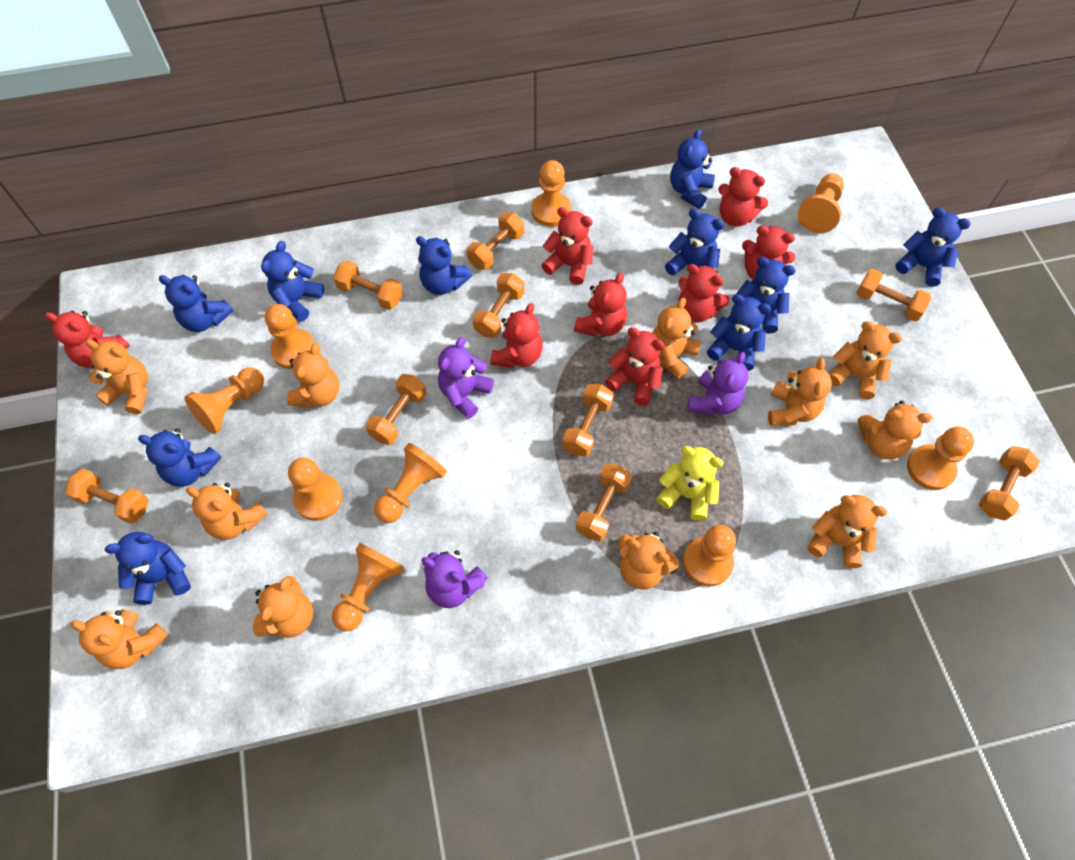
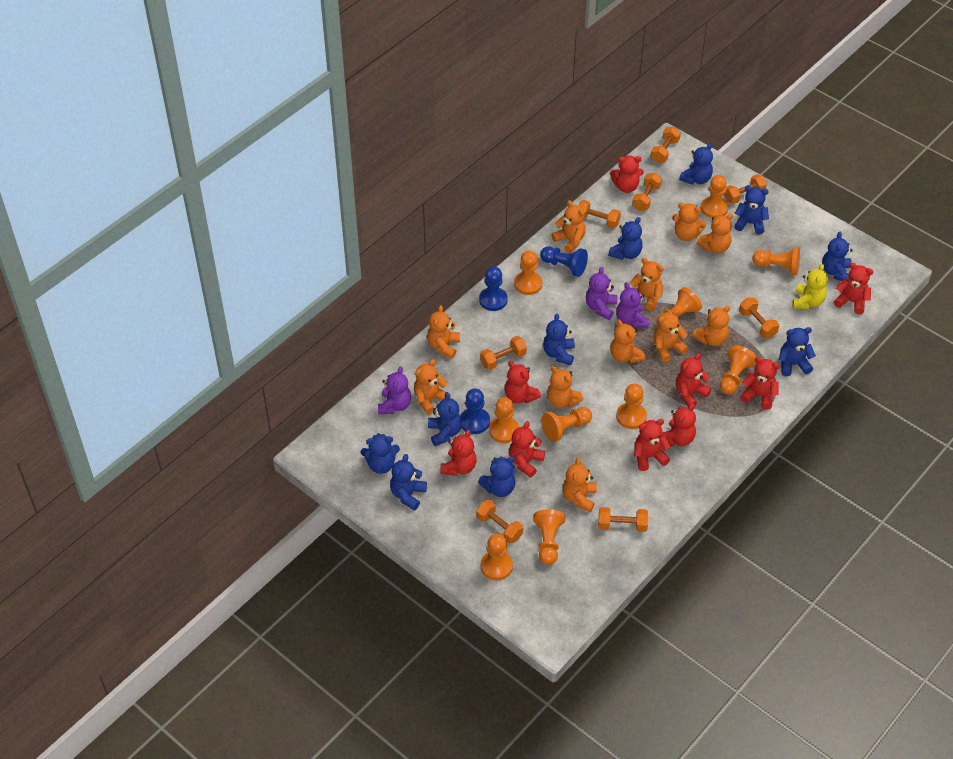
blue pawn: none = 0 -> [460,389,490,434] [479,267,508,311] [540,246,588,277] = 3
orange dumbbell: [65,469,149,524] [333,260,403,310] [366,374,427,445] [467,212,524,270] [472,273,525,338] [562,384,614,456] [576,464,632,541] [856,268,931,321] [979,446,1040,521] = 9 -> [476,500,523,543] [480,336,527,370] [578,200,621,229] [598,507,648,532] [632,173,662,211] [651,127,681,163] [724,174,767,204] [739,298,779,338] = 8
orange pawn: [185,367,264,434] [265,304,315,369] [288,457,343,521] [332,543,404,631] [374,443,447,523] [532,160,571,227] [683,525,736,587] [798,173,844,233] [907,427,974,490] = 9 -> [481,534,513,580] [489,397,519,443] [514,251,542,295] [533,509,565,565] [541,407,592,442] [616,383,647,429] [656,287,702,326] [701,175,728,218] [720,345,756,395] [752,247,800,275] = 10
red teddy bear: [45,311,130,368] [490,303,543,369] [541,207,593,285] [574,273,627,337] [605,327,665,406] [678,264,730,323] [718,167,768,227] [742,226,795,280] = 8 -> [440,430,477,476] [505,361,541,404] [509,421,545,478] [610,155,644,193] [634,419,671,471] [662,403,696,446] [676,353,711,407] [740,357,780,410] [834,263,874,315] = 9

